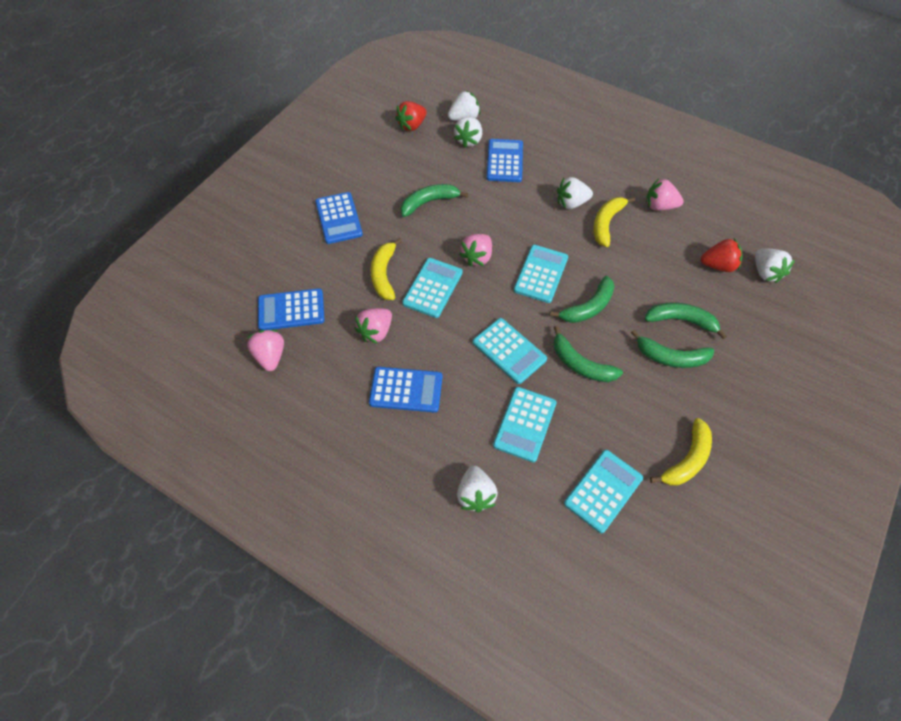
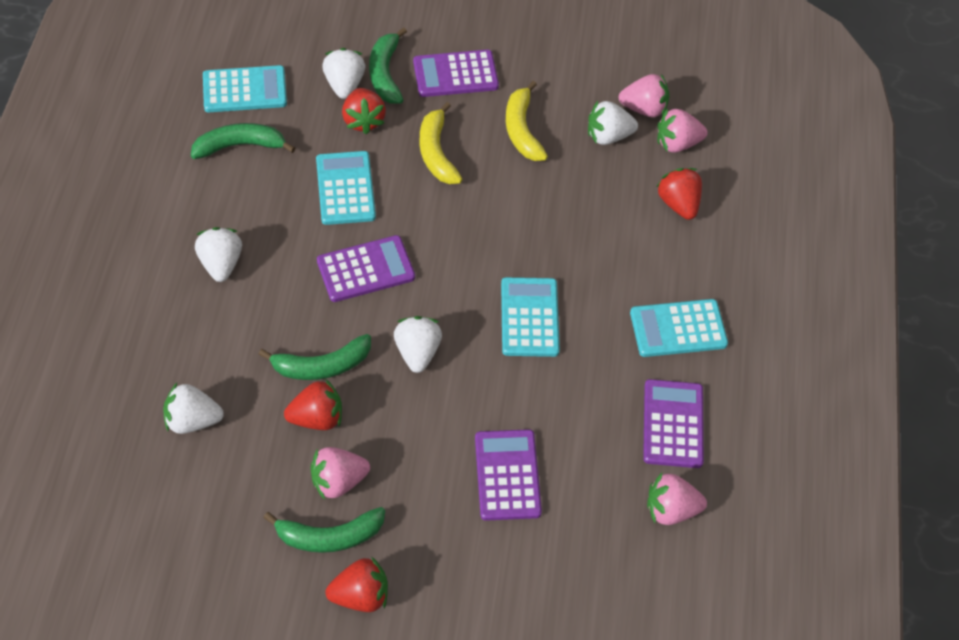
blue calculator: [258,288,324,330] [315,192,363,244] [369,367,442,413] [486,139,523,182] = 4 -> none = 0
green banana: [401,184,469,217] [550,276,615,323] [554,326,623,382] [631,330,714,368] [644,303,727,339] = 5 -> [191,123,295,159] [258,334,371,380] [263,507,385,553] [369,27,407,104] = 4
purple calculator: none = 0 -> [317,235,415,302] [413,50,499,97] [475,429,542,521] [643,379,704,468] = 4
red strawberry: [395,101,427,131] [701,239,743,272] = 2 -> [284,379,342,430] [325,556,388,612] [342,88,386,134] [657,168,702,220] = 4
turquoise calculator: [402,258,463,318] [473,318,547,384] [493,387,557,462] [514,245,568,303] [564,450,643,533] = 5 -> [203,65,287,112] [316,151,376,225] [501,277,560,357] [630,299,728,357] = 4
yellow banana: [370,238,402,300] [593,197,635,247] [650,418,712,485] = 3 -> [420,102,463,184] [506,81,548,161] = 2

